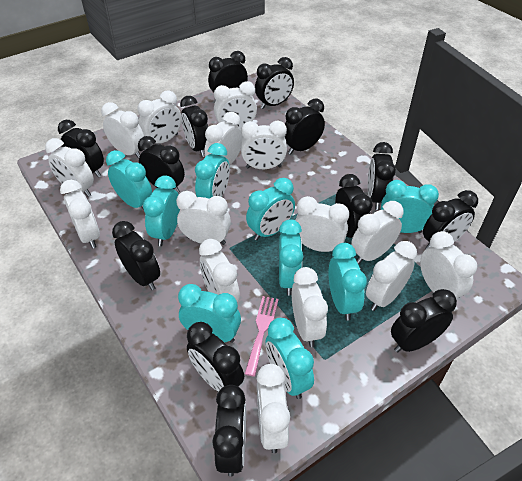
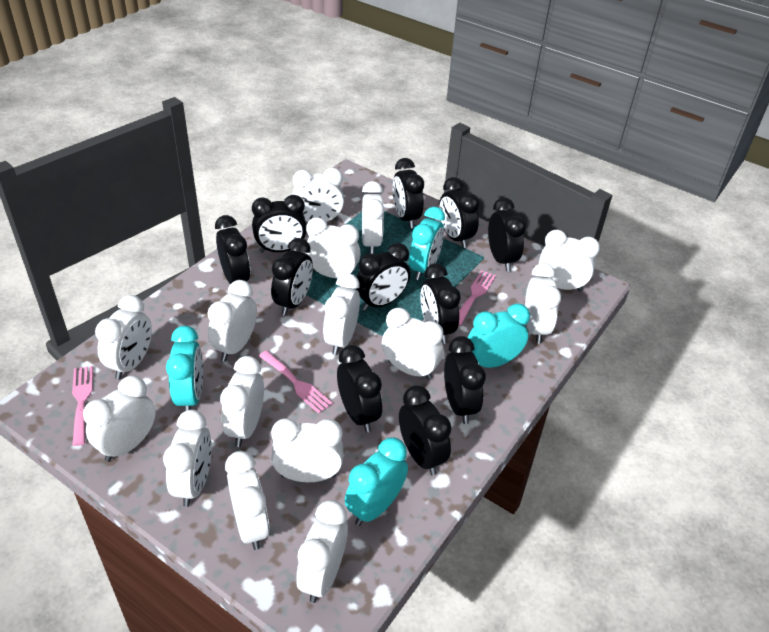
black clock: [58,120,104,178] [112,221,160,290] [138,136,185,194] [180,96,208,157] [187,322,244,392] [208,51,248,101] [212,385,246,477] [255,57,294,109] [285,99,325,155] [335,174,373,238] [368,142,396,210] [391,289,457,352] [423,190,478,249] = 13 -> [215,215,250,284] [252,195,306,253] [271,238,313,316] [337,345,382,432] [355,243,410,311] [393,158,424,228] [399,385,451,476] [420,264,461,344] [439,177,480,248] [444,336,486,424] [488,198,526,271] = 11
pink fork: [245,296,279,377] = 1 -> [72,366,93,446] [259,351,333,414] [459,271,496,325] = 3
turquoise clock: [106,150,152,210] [143,176,180,246] [178,284,241,343] [195,143,230,199] [246,178,295,240] [266,318,314,399] [279,220,303,295] [329,243,367,321] [381,180,439,233] = 9 -> [166,326,203,411] [345,437,408,526] [409,207,445,280] [468,303,530,368] = 4

